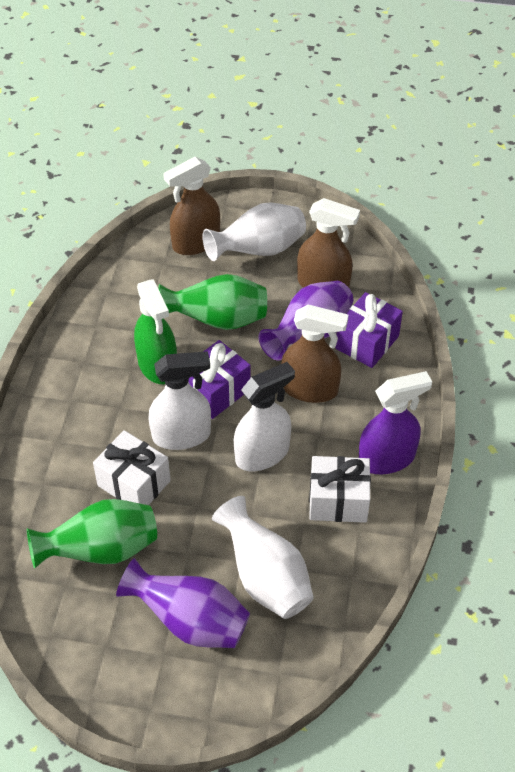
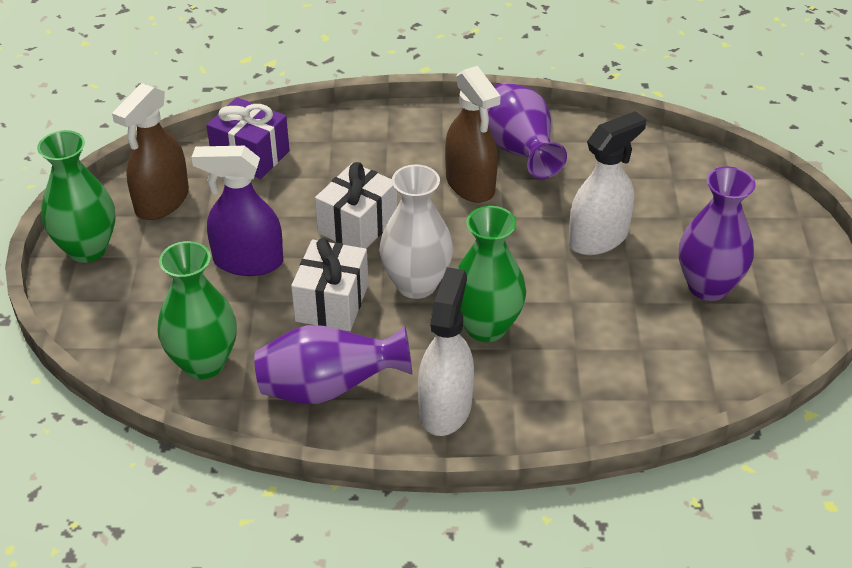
brown spray bottle: [163,157,220,255] [281,305,348,403] [297,198,360,288] = 3 -> [112,83,189,220] [445,66,501,203] = 2
green spray bottle: [134,279,177,384] = 1 -> none = 0
green vase: [27,499,157,569] [158,274,267,330] = 2 -> [37,130,115,263] [157,241,237,379] [457,206,526,342] = 3
purple gift: [188,340,251,419] [335,292,403,368] = 2 -> [207,97,290,179] = 1
purple vase: [116,558,250,648] [258,281,353,361] = 2 -> [254,325,412,404] [487,82,567,179] [679,167,755,301] = 3
white vase: [202,203,306,261] [212,496,314,619] = 2 -> [379,165,453,299] = 1

